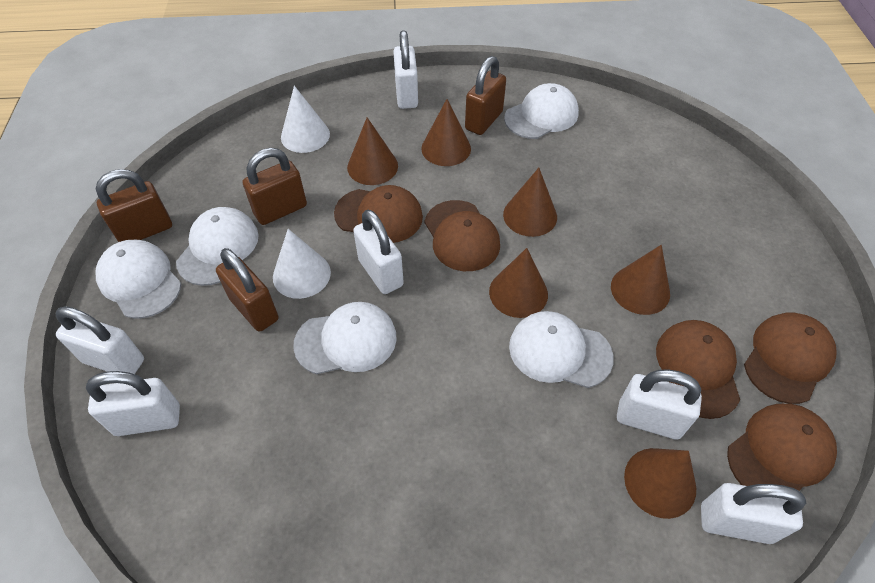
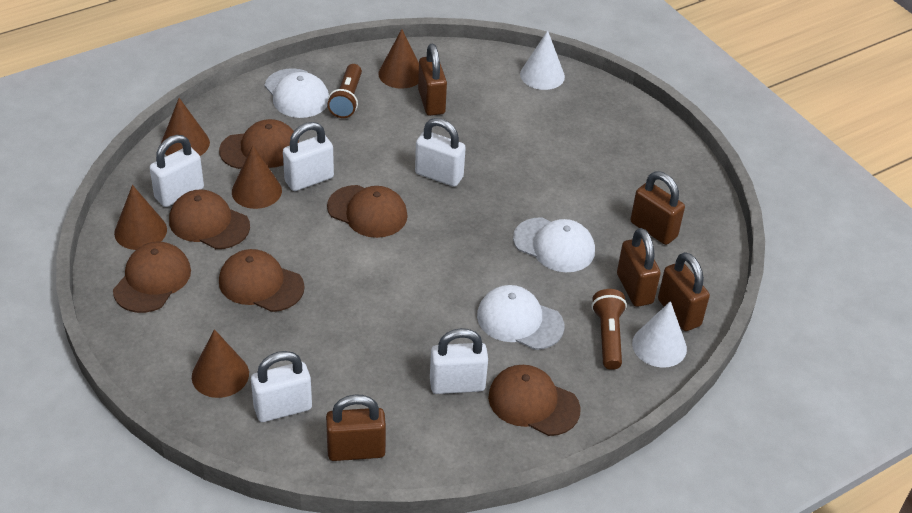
brown cap: [334,185,423,243] [424,200,500,271] [656,320,740,419] [727,404,837,491] [744,313,837,404] = 5 -> [113,242,191,313] [169,189,250,249] [219,119,299,169] [219,249,304,312] [327,185,408,238] [488,365,581,436] = 6
brown cone: [347,117,398,185] [421,99,471,166] [489,248,548,318] [503,168,557,237] [611,245,670,315] [624,448,696,519] = 6 -> [114,185,167,250] [161,98,210,156] [192,329,249,398] [232,145,282,209] [378,29,419,89] = 5
brown flashlight: none = 0 -> [327,64,362,118] [592,289,627,370] = 2
brown padlock: [96,169,172,242] [216,248,279,332] [243,148,307,225] [465,56,506,135] = 4 -> [326,394,386,461] [418,44,447,116] [617,228,661,307] [631,171,685,245] [658,252,710,331] = 5
white cap: [96,240,181,319] [176,207,259,286] [293,302,397,374] [504,83,579,139] [509,311,614,388] = 5 -> [265,68,329,118] [477,285,564,350] [513,217,595,272] = 3
white padlock: [56,306,144,374] [86,371,180,436] [353,209,404,294] [393,30,418,109] [617,370,702,440] [701,483,806,544] = 6 -> [150,135,204,207] [251,351,312,422] [283,122,334,191] [415,118,466,187] [430,328,488,394] = 5

